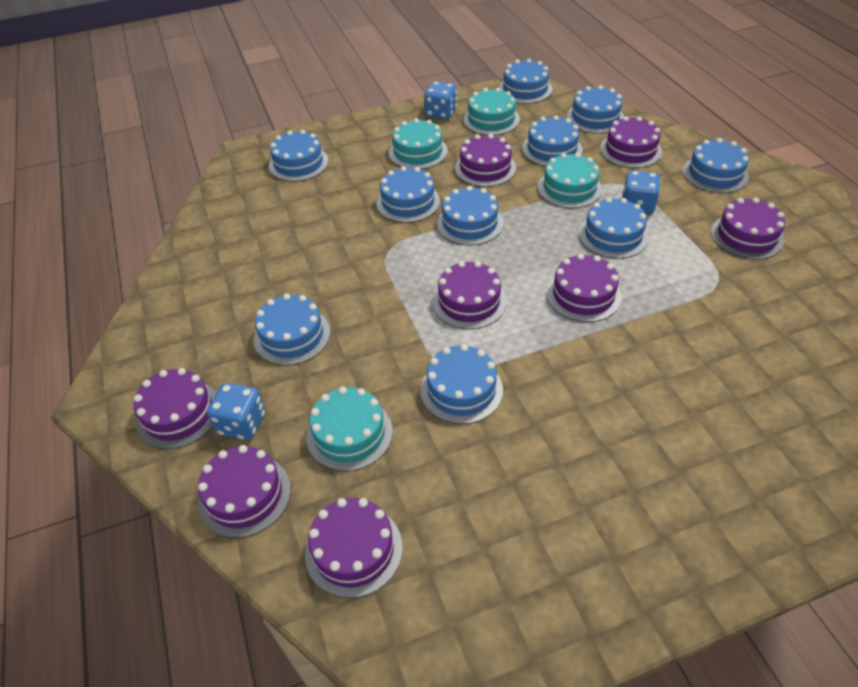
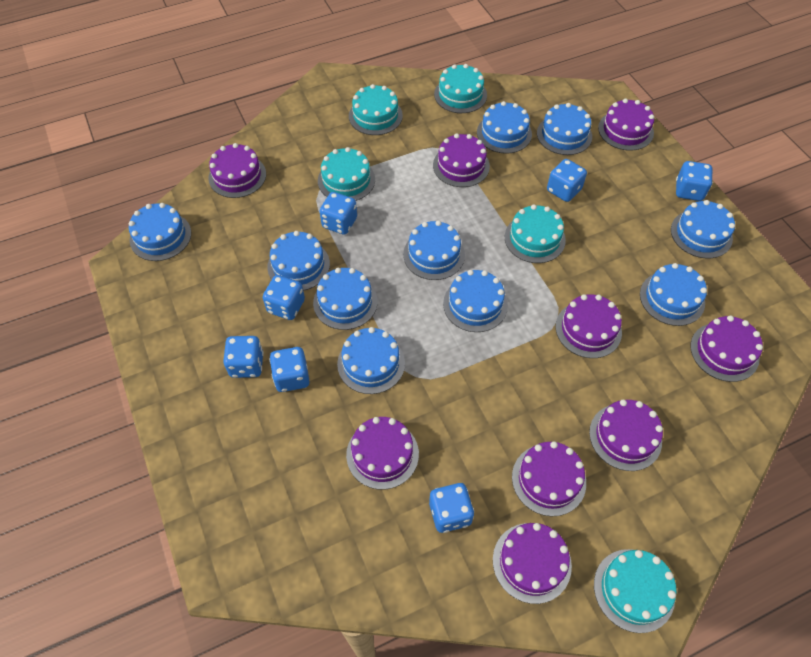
blue dice: [207,383,265,440] [424,81,457,119] [622,171,660,214] = 3 -> [223,336,264,378] [263,275,305,320] [269,347,309,392] [319,192,357,235] [429,483,474,533] [547,159,587,202] [676,161,713,201] = 7
purple cake: [134,368,216,449] [198,445,291,538] [305,498,403,598] [432,261,507,329] [455,134,516,187] [546,254,621,322] [600,116,662,168] [711,198,785,260] = 8 -> [208,143,266,198] [346,417,419,490] [433,133,490,187] [493,523,572,604] [512,441,586,516] [556,294,622,358] [589,400,663,471] [598,99,654,151] [690,316,763,382] = 9
turquoise cake: [306,387,393,471] [389,118,448,169] [463,88,520,135] [538,153,602,208] = 4 -> [318,147,375,201] [349,84,403,135] [434,64,487,113] [505,204,566,263] [594,549,676,633] = 5

